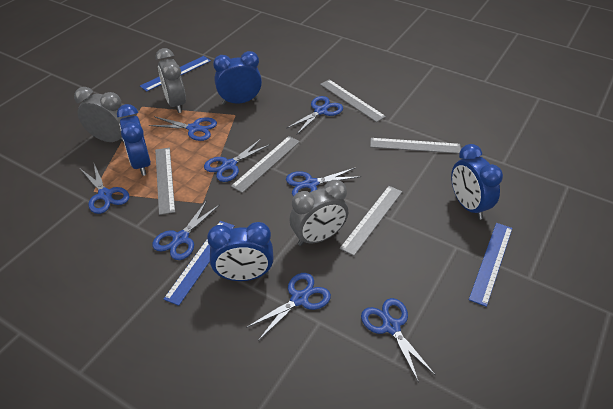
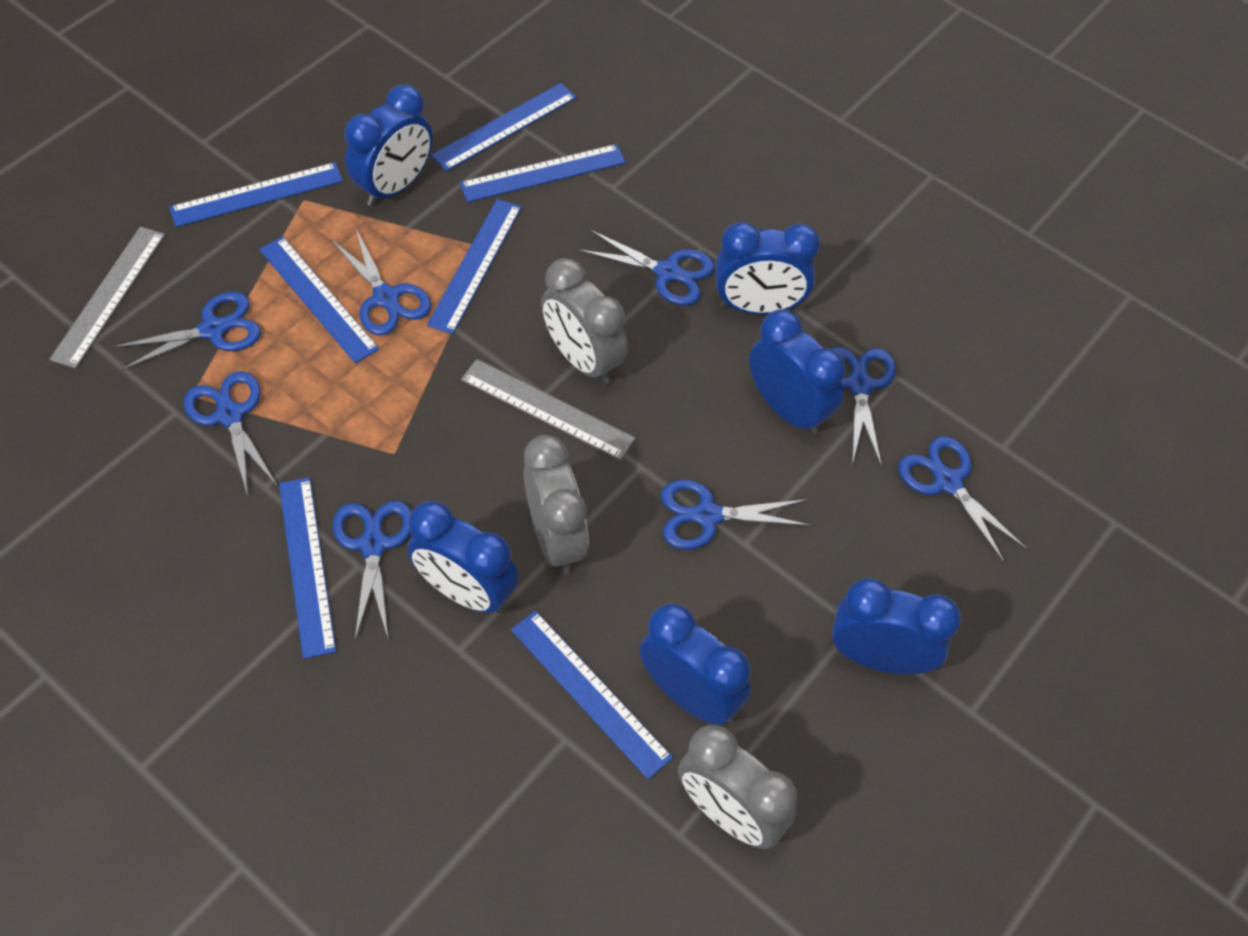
blue clock: [117,104,151,176] [207,222,274,281] [213,51,262,105] [451,144,503,220] = 4 -> [345,84,433,206] [407,501,518,614] [639,603,751,725] [715,222,820,314] [749,310,845,435] [832,578,961,674] = 6
blue ruler: [140,56,211,92] [164,221,234,306] [469,223,512,307] = 3 -> [169,162,343,227] [259,236,379,363] [279,477,336,659] [427,199,522,334] [431,83,577,171] [460,144,626,202] [511,611,673,779] = 7
grey ruler: [155,148,175,215] [231,136,300,193] [320,80,386,122] [339,186,402,256] [370,138,461,154] = 5 -> [49,227,165,368] [461,359,635,460] = 2

